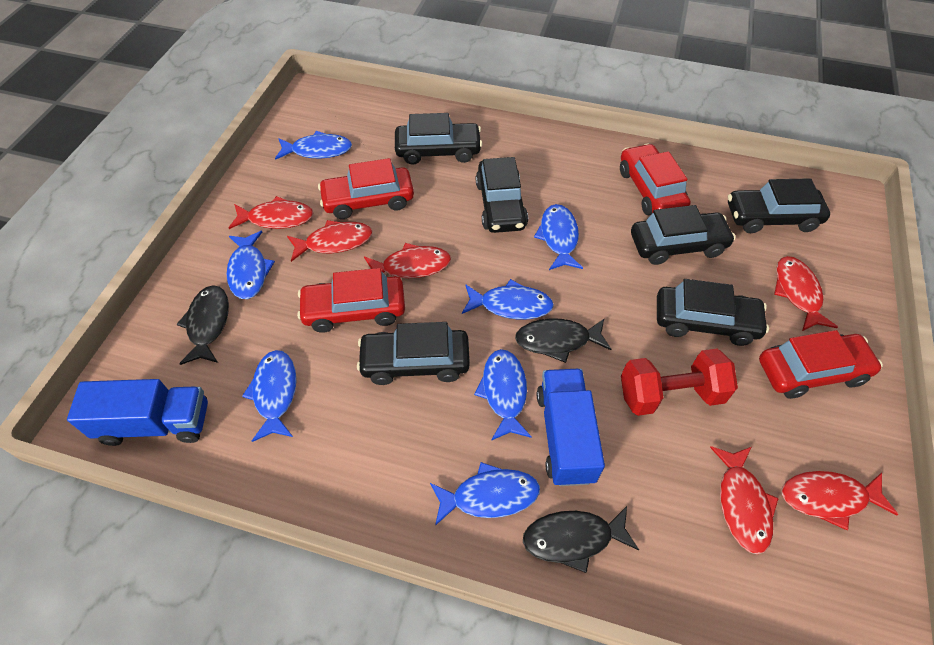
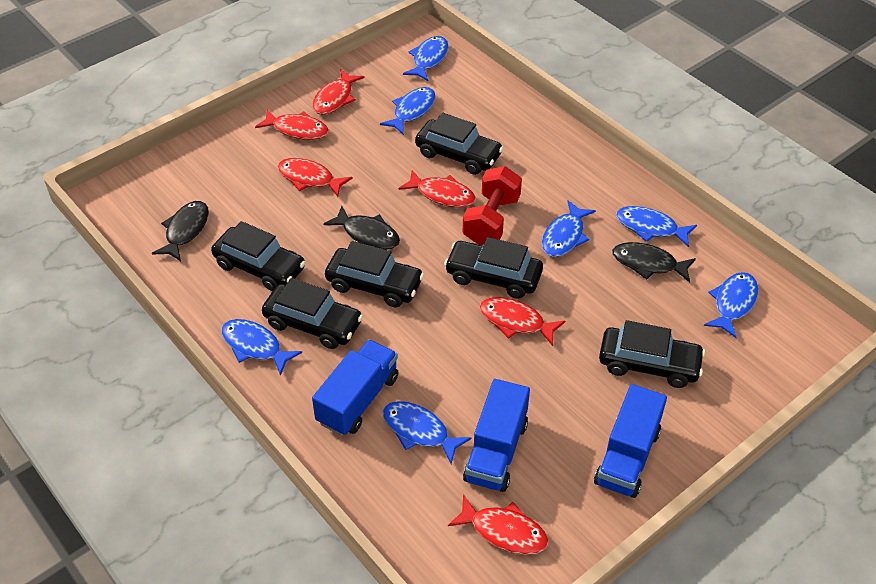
blue truck: [67,379,208,446] [537,369,605,486] = 2 -> [312,340,398,436] [463,379,530,492] [594,384,667,498] = 3
red car: [297,268,405,333] [318,158,414,219] [620,143,691,215] [759,330,883,399] = 4 -> none = 0

